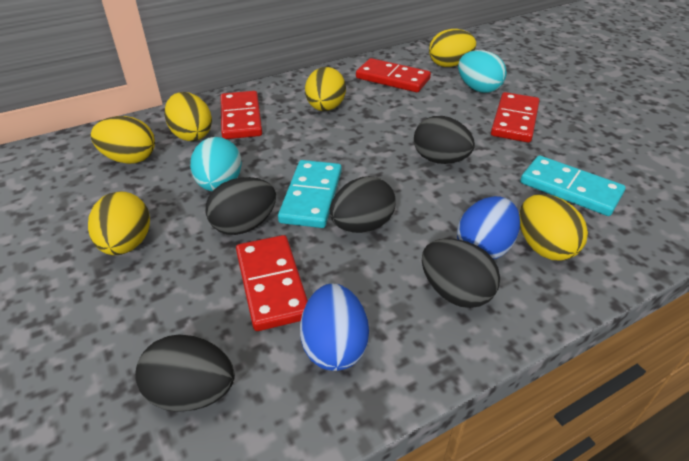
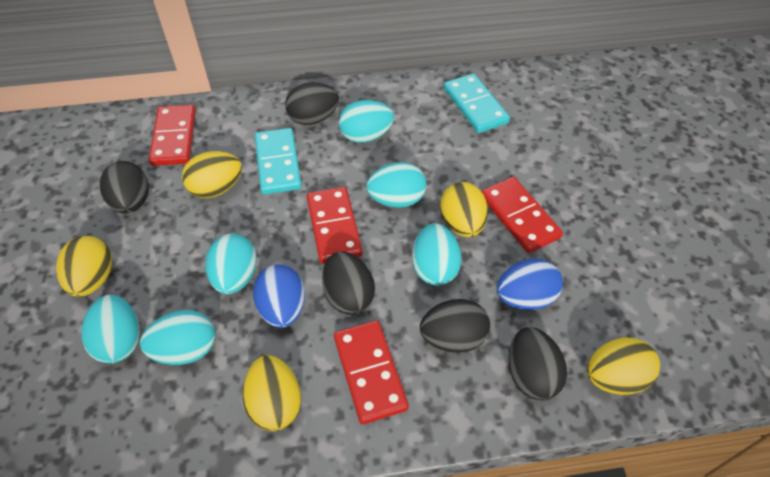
turquoise egg: [190,137,242,191] [458,50,507,93] = 2 -> [81,294,140,363] [140,310,215,365] [205,234,257,294] [339,100,394,143] [366,162,427,208] [412,223,462,286] = 6
yellow egg: [88,191,150,255] [91,116,155,164] [164,92,212,141] [305,67,346,111] [429,29,476,67] [519,194,588,260] = 6 -> [56,236,112,297] [182,151,242,198] [243,355,301,431] [440,182,488,237] [587,338,660,395] = 5

